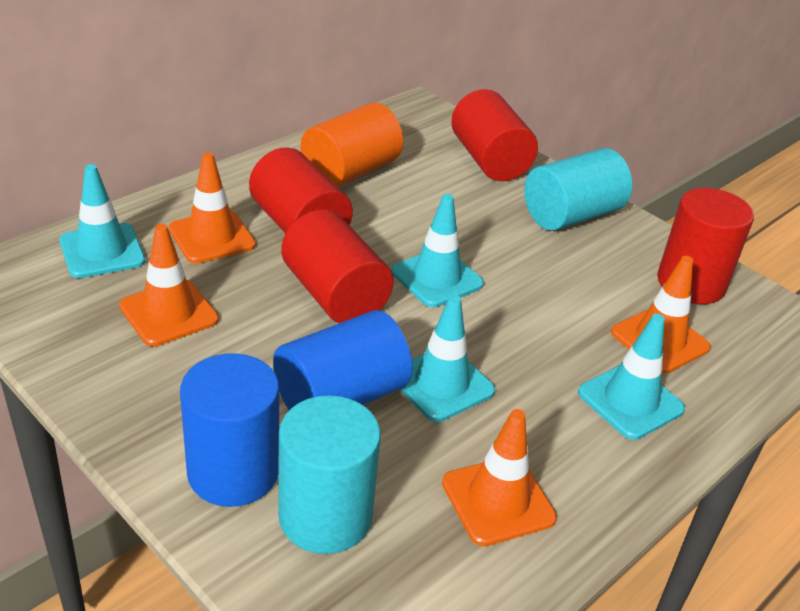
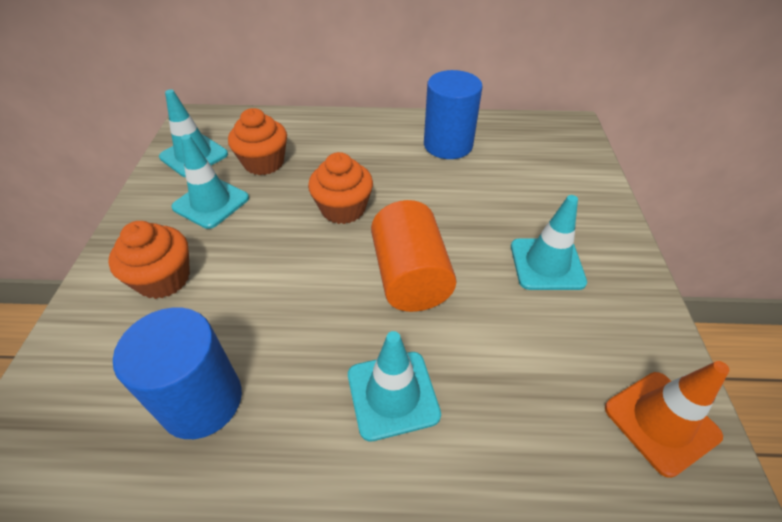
orange cupcake: none = 0 -> [108,221,190,299] [228,108,287,175] [308,152,373,224] = 3
orange traffic cone: [119,224,219,346] [169,152,256,264] [442,409,557,546] [611,256,711,374] = 4 -> [605,361,729,478] = 1
red cylinder: [249,148,353,234] [281,209,394,323] [451,89,538,181] [657,188,754,304] = 4 -> none = 0
turquoise cylinder: [278,395,381,554] [524,148,632,231] = 2 -> none = 0

